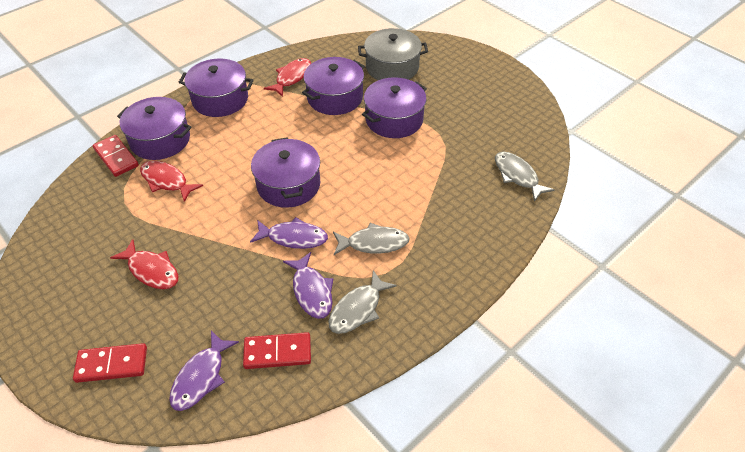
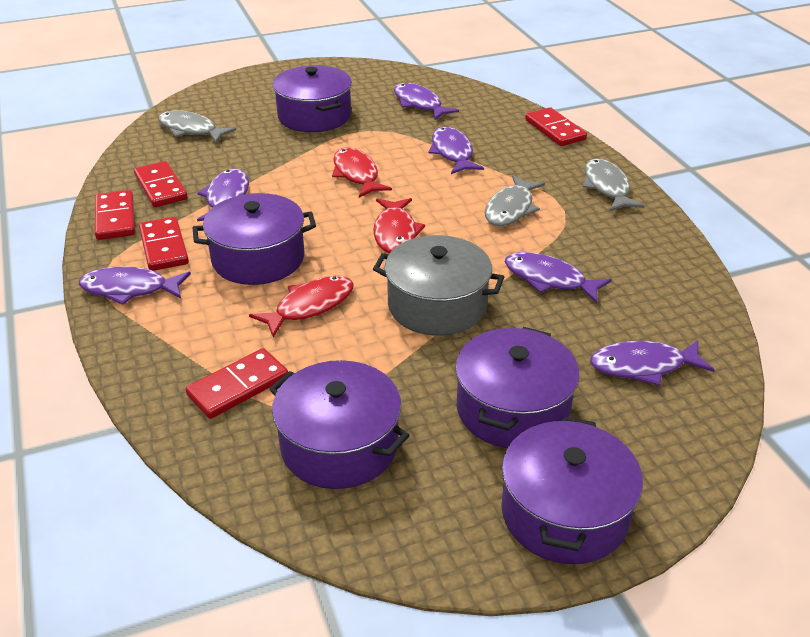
purple fish: [169,330,239,411] [250,217,328,249] [283,252,333,319] = 3 -> [79,266,191,305] [197,169,249,222] [394,83,459,120] [428,127,484,174] [505,252,612,303] [590,340,714,386] = 6
red domino: [73,343,147,383] [93,135,139,177] [243,332,311,369] = 3 -> [95,190,135,240] [134,161,187,207] [139,217,189,271] [185,348,288,419] [525,107,587,146] = 5

